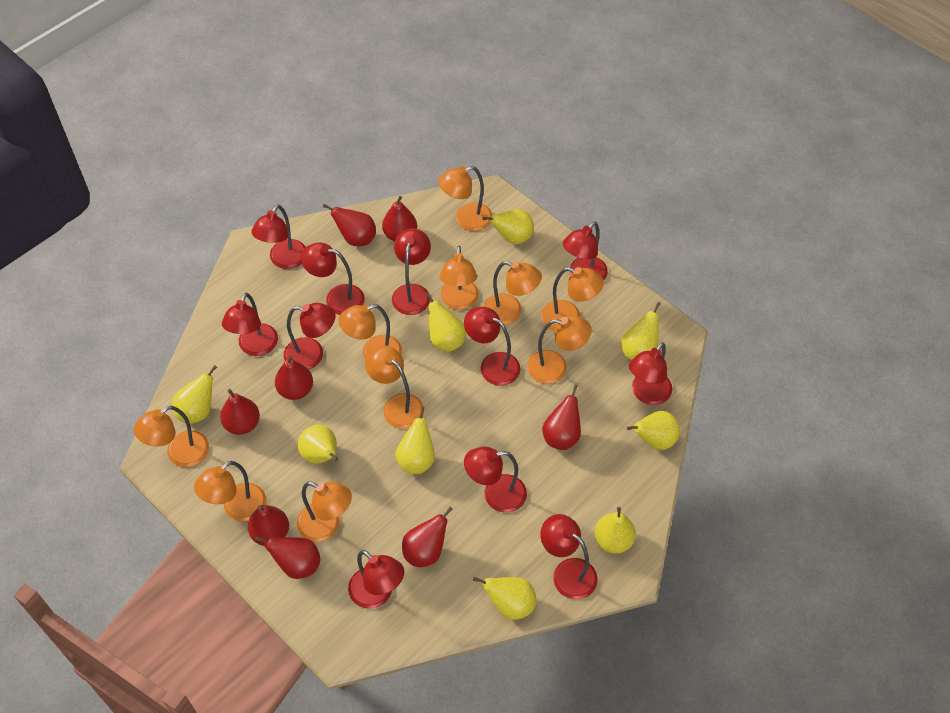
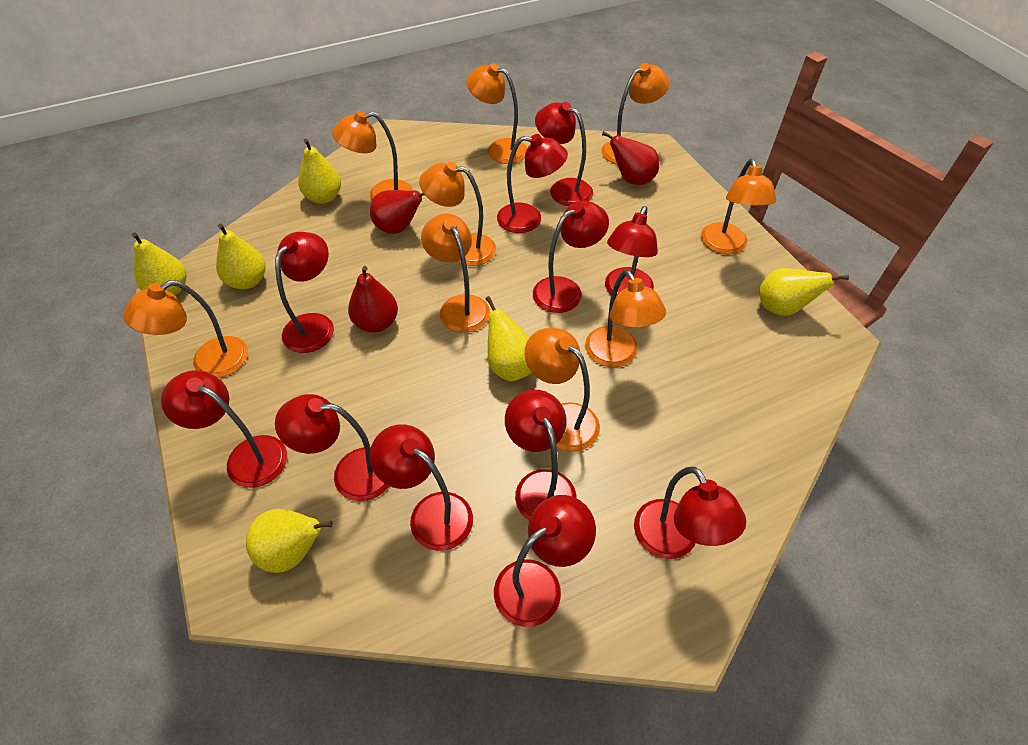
orange lamp: [134,406,209,467] [194,461,267,521] [296,482,352,542] [338,304,402,360] [365,345,424,429] [438,166,493,231] [440,246,479,310] [483,261,542,325] [527,315,591,384] [541,267,604,331] = 10 -> [123,280,248,378] [332,111,413,200] [419,162,496,266] [421,214,490,333] [466,63,527,164] [525,328,600,452] [585,270,666,367] [601,63,670,164] [701,159,776,255] = 9
red pear: [220,389,260,435] [248,505,289,546] [255,536,320,579] [275,356,313,400] [323,204,376,246] [382,196,417,241] [402,507,453,567] [542,385,581,450] = 8 -> [348,266,398,333] [370,190,424,234] [602,131,659,185] = 3
yellow pear: [172,365,217,424] [298,425,338,464] [395,406,435,474] [425,292,466,352] [473,577,536,620] [482,209,534,244] [594,507,636,554] [621,302,661,360] [627,411,680,450] = 9 -> [131,232,187,295] [216,224,265,289] [246,509,333,573] [298,139,341,204] [485,296,532,381] [759,268,849,316] = 6

